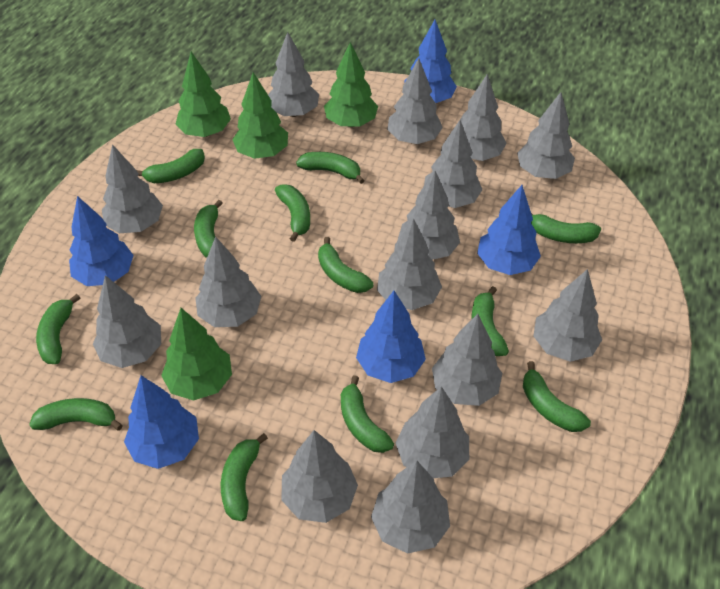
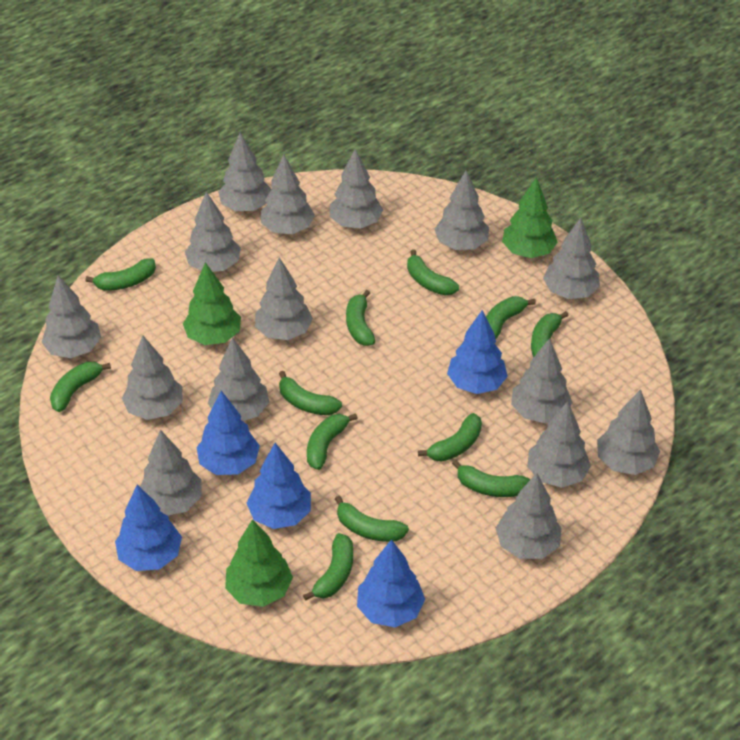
green tree: [161,308,232,401] [175,52,231,137] [232,72,288,159] [324,42,378,127] = 4 -> [183,262,241,345] [225,519,293,607] [502,177,558,258] = 3

